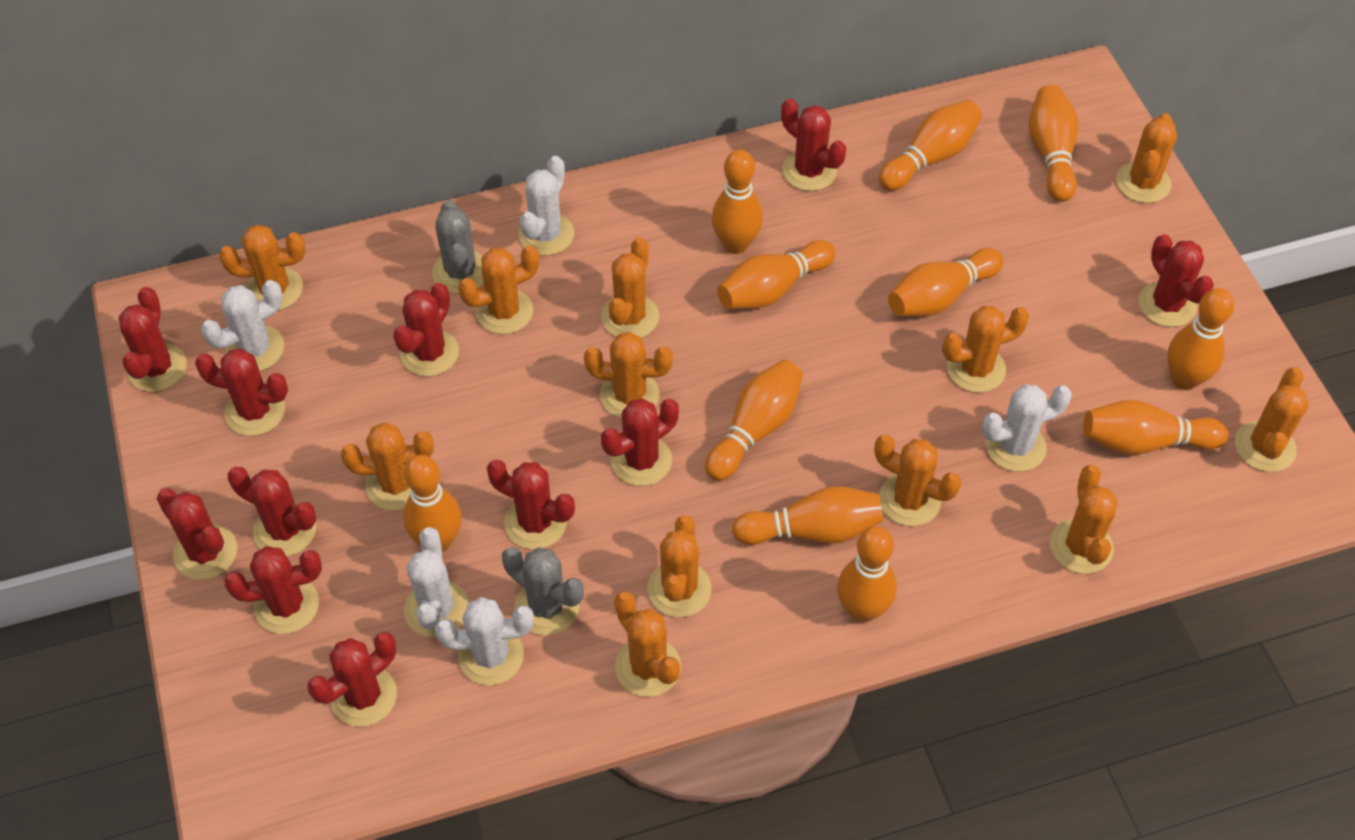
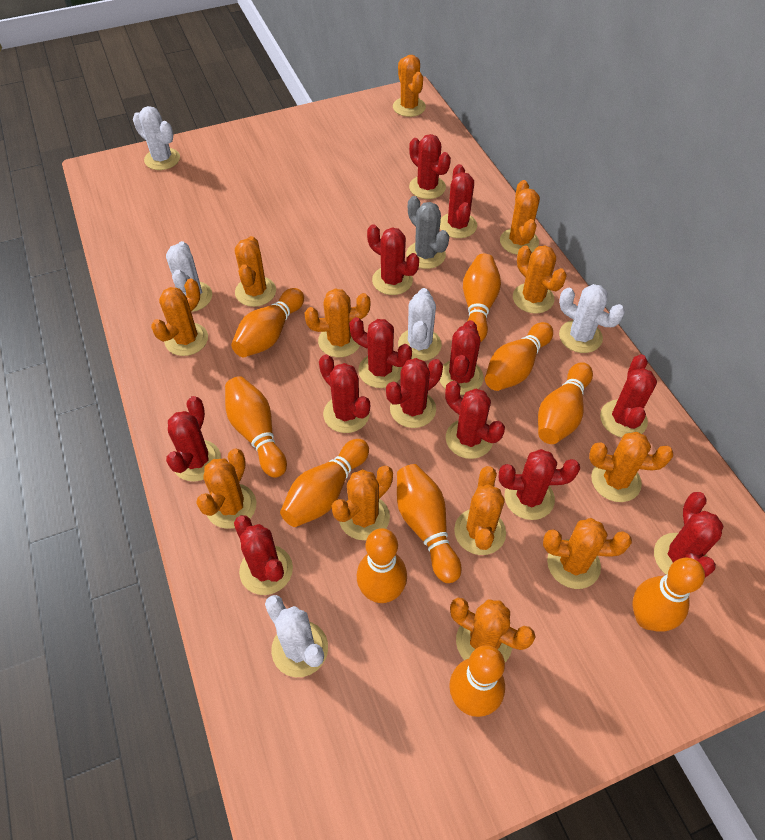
grey cactus: [432,200,484,294] [502,547,584,635] = 2 -> [406,196,449,269] = 1
orange bowling pin: [403,455,462,552] [705,360,803,481] [712,149,763,254] [717,240,835,309] [732,486,883,545] [837,526,897,623] [879,100,982,191] [888,248,1004,316] [1029,85,1078,202] [1083,400,1228,455] [1167,288,1234,390] = 11 -> [225,376,287,478] [231,288,304,357] [280,439,369,527] [357,528,407,603] [397,464,462,583] [449,645,505,717] [463,254,501,343] [485,322,553,391] [538,362,593,444] [633,558,705,632] = 10
red cactus: [119,287,187,392] [157,489,237,580] [195,349,288,436] [224,546,322,634] [228,467,316,556] [307,632,397,727] [393,283,459,376] [487,460,575,549] [601,398,679,486] [781,98,846,191] [1139,234,1214,327] = 11 -> [166,396,221,482] [234,515,293,595] [319,354,370,433] [349,317,412,388] [367,224,419,295] [386,358,443,428] [409,134,451,199] [439,320,484,395] [440,164,477,238] [445,381,505,459] [499,449,580,520] [600,354,657,437] [654,492,723,578] = 13

